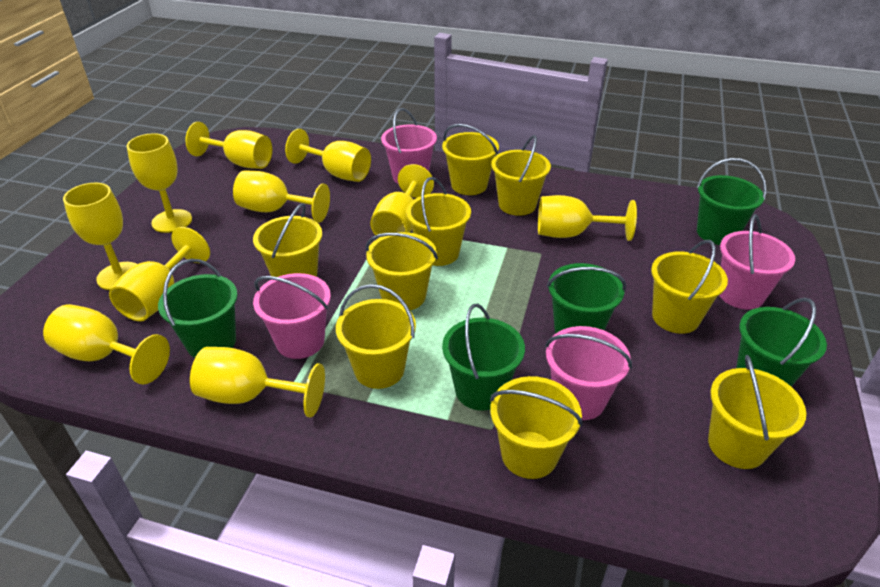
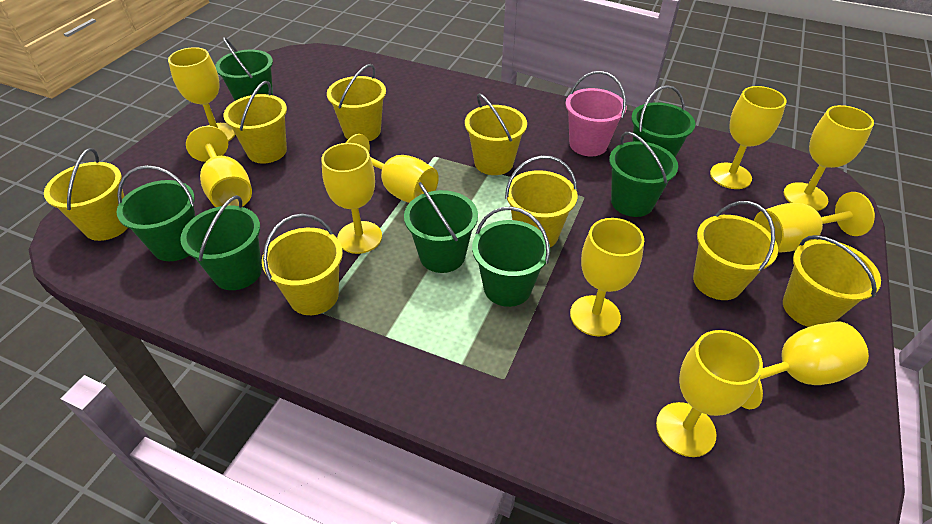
green bucket: [158,259,238,358] [442,304,525,410] [547,263,626,333] [697,158,767,245] [736,298,827,387] = 5 -> [116,165,195,261] [180,195,262,290] [215,37,273,101] [404,182,478,273] [472,206,550,307] [609,132,678,217] [631,85,695,157] = 7
pink bucket: [253,273,331,359] [381,108,437,184] [545,326,632,420] [719,214,795,310] = 4 -> [565,71,627,156] = 1
yellow bucket: [253,203,322,277] [336,284,416,389] [366,232,438,310] [406,177,471,266] [442,124,499,195] [490,376,583,479] [491,135,551,216] [651,240,728,334] [708,355,806,469] = 9 -> [44,148,128,241] [223,81,287,164] [262,214,343,315] [327,64,386,141] [465,93,527,175] [505,155,577,247] [693,201,778,300] [783,235,881,327] = 8

